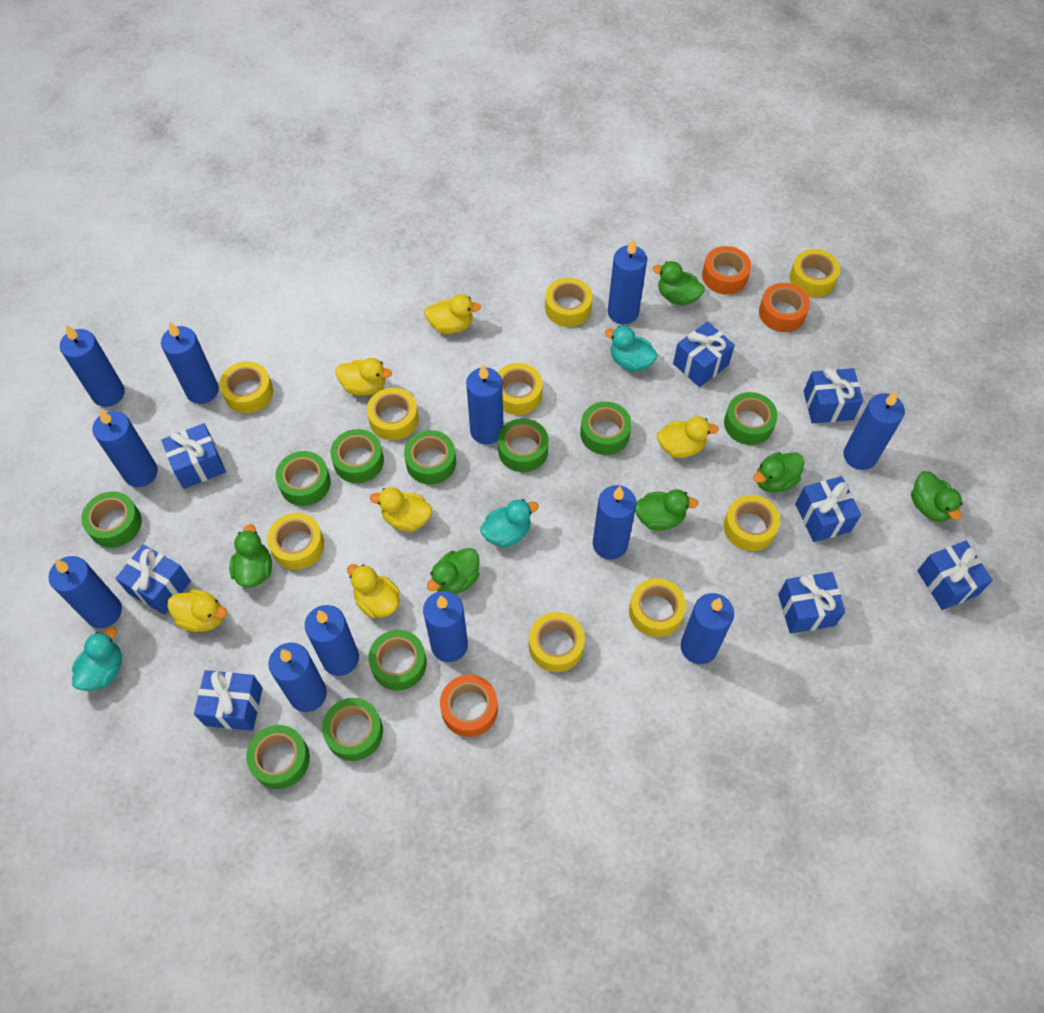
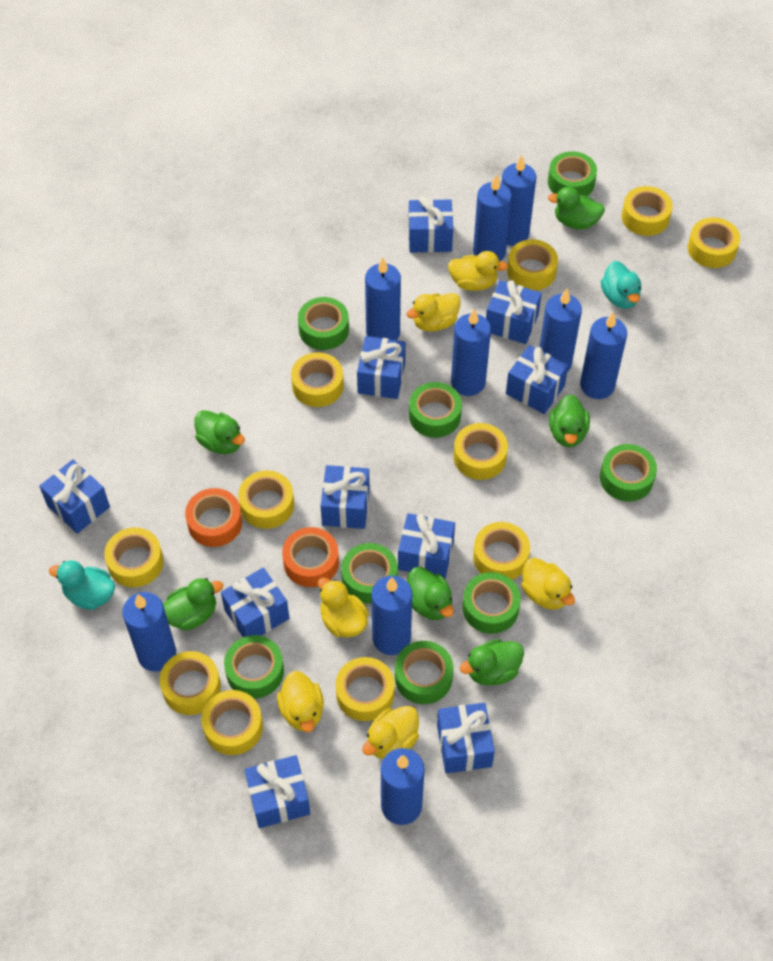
blue candle: [48,556,122,628] [60,325,125,407] [92,409,158,487] [161,321,219,404] [268,643,327,712] [305,605,359,676] [423,591,468,662] [466,364,504,445] [593,485,637,560] [608,239,647,324] [681,593,734,664] [844,391,905,470] = 12 -> [122,592,176,672] [365,258,401,340] [371,575,412,655] [381,748,425,825] [451,309,491,396] [473,174,512,261] [502,155,536,246] [539,289,582,372] [580,312,627,399] = 9
blue gift: [115,545,191,615] [161,423,226,489] [194,670,263,731] [673,321,735,387] [778,572,846,633] [795,476,861,542] [803,368,863,423] [917,541,993,610] = 8 -> [39,459,110,534] [221,568,289,637] [244,755,310,828] [321,465,370,529] [357,336,406,399] [398,513,455,579] [408,196,453,253] [437,703,495,773] [486,280,542,344] [506,345,568,414] = 10
green tape: [81,491,142,548] [246,725,310,789] [276,451,331,506] [322,698,383,761] [330,429,384,483] [368,630,427,691] [404,430,456,484] [498,418,548,472] [580,402,632,455] [724,392,778,445] = 10 -> [224,635,284,699] [298,297,349,350] [341,543,398,604] [395,641,453,704] [409,382,462,438] [462,572,521,634] [548,151,597,196] [600,444,657,501] = 8
orange tape: [440,675,498,737] [702,246,751,295] [759,283,810,332] = 3 -> [185,488,242,547] [282,527,339,587] = 2
turquoise duck: [72,627,122,691] [480,499,539,548] [605,326,658,372] = 3 -> [49,560,115,610] [601,261,641,309] = 2
yellow tape: [220,361,273,413] [267,513,324,570] [367,388,419,441] [498,363,543,415] [529,612,585,672] [545,278,592,327] [629,578,686,637] [724,495,780,551] [789,249,840,297] = 9 -> [104,527,164,587] [159,651,221,715] [201,690,263,755] [238,470,294,529] [291,352,344,407] [335,657,395,721] [453,423,508,480] [473,522,530,580] [507,239,558,291] [621,186,673,236] [688,217,740,268] = 11

